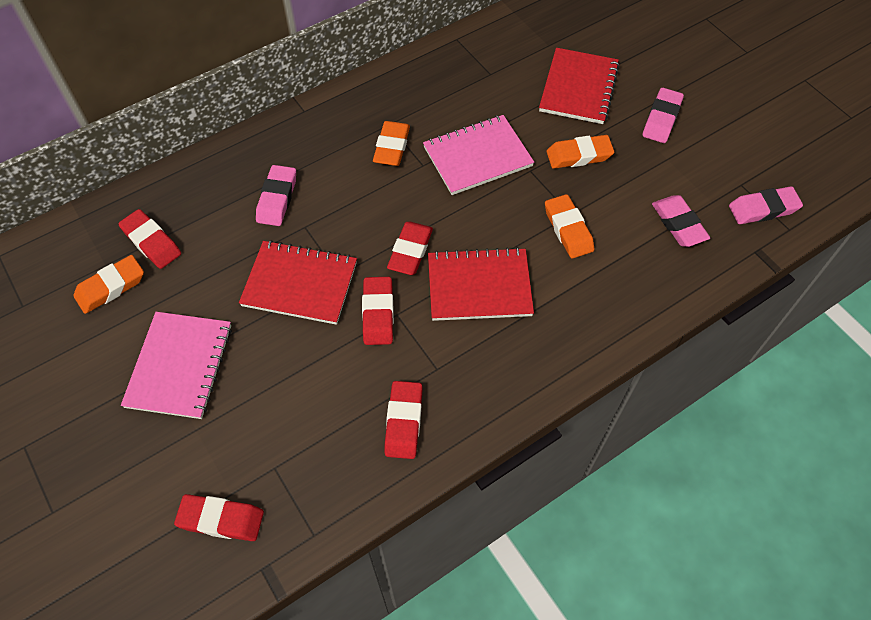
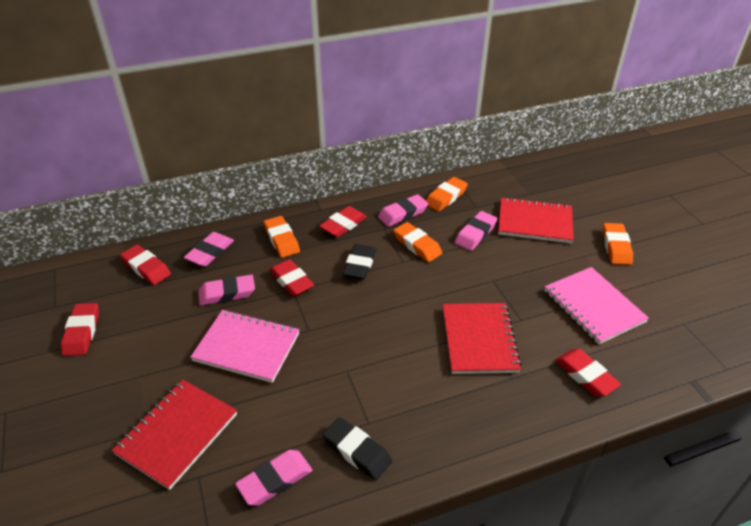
black eraser: none = 0 -> [323,417,392,480] [342,244,376,280] = 2
pink eraser: [256,165,296,226] [643,88,684,143] [652,195,710,247] [729,186,803,224] = 4 -> [184,232,234,267] [198,275,255,305] [235,450,312,506] [378,194,428,227] [455,211,497,251] = 5

